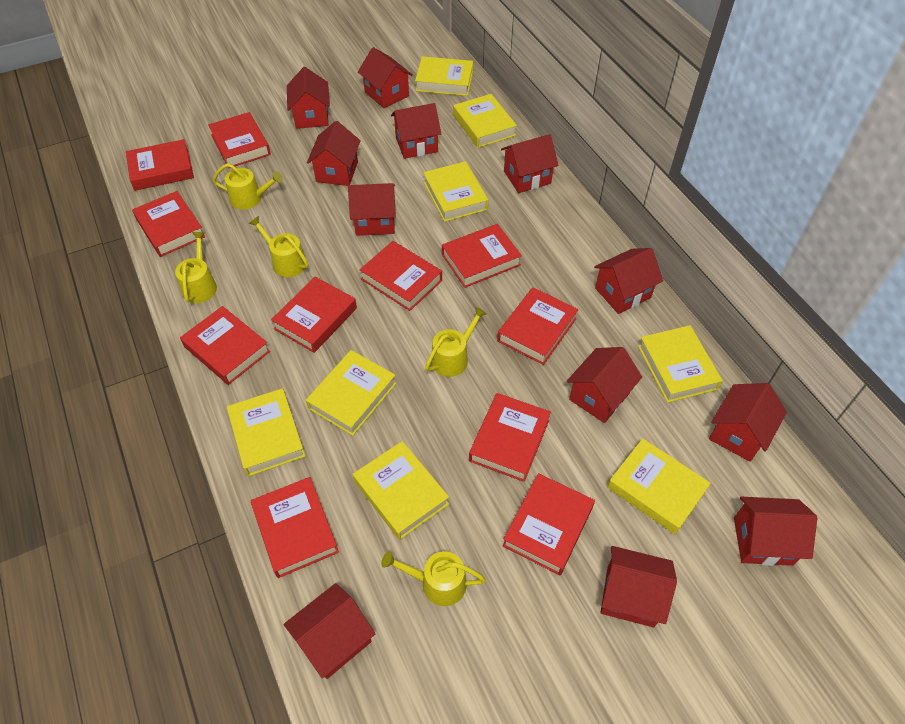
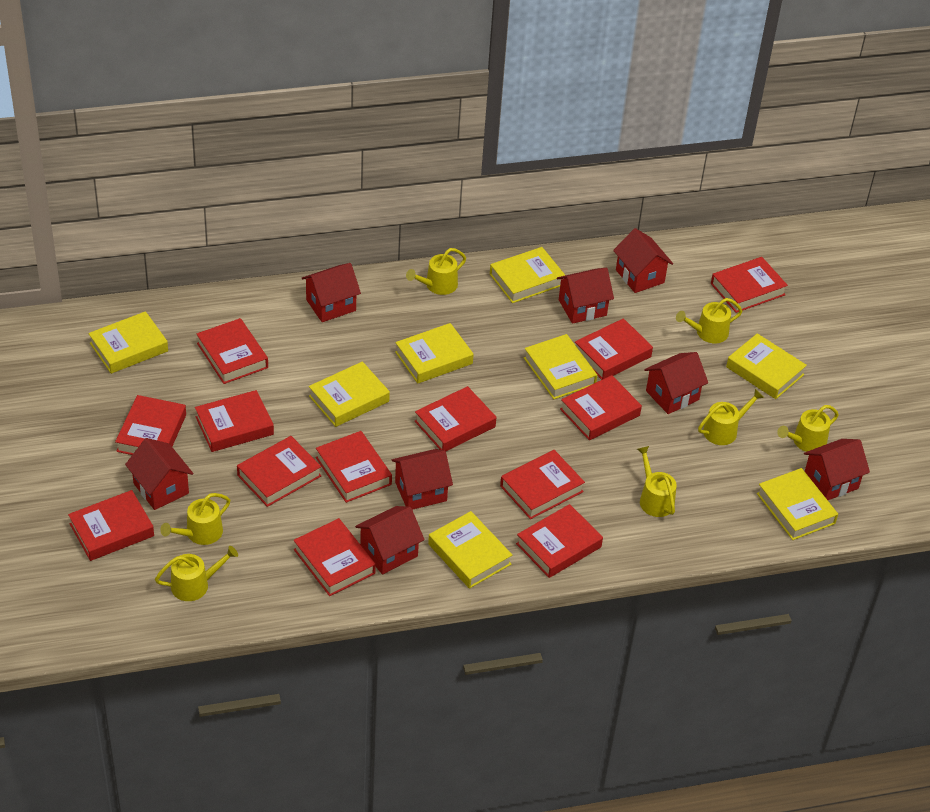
red book: [126,139,194,191] [132,191,206,257] [180,306,270,385] [208,112,271,169] [251,477,339,578] [271,277,357,353] [359,241,442,311] [442,224,522,288] [469,393,551,482] [497,287,579,365] [503,473,595,575] = 11 -> [68,490,154,561] [115,395,186,455] [195,390,274,452] [197,318,268,384] [237,436,321,507] [294,518,376,596] [316,431,392,503] [415,386,496,451] [500,450,585,519] [516,504,603,578] [560,375,642,440] [575,318,653,380] [711,257,788,313] = 13
red house: [283,583,375,679] [287,67,330,129] [307,121,361,186] [348,183,396,236] [358,47,413,108] [391,103,441,159] [501,134,559,193] [567,347,642,423] [594,248,663,314] [601,546,677,628] [709,383,787,462] [734,497,817,566] = 12 -> [125,438,194,510] [302,263,361,322] [355,506,424,574] [392,449,453,510] [557,268,614,324] [613,228,673,293] [644,352,708,414] [804,439,870,500] = 8
yellow watering can: [175,232,217,303] [213,163,283,209] [249,216,308,277] [381,551,486,606] [425,307,487,377] = 5 -> [155,546,238,601] [160,493,230,545] [406,248,466,295] [637,446,677,517] [676,298,742,343] [698,389,764,445] [777,405,839,452] = 7

